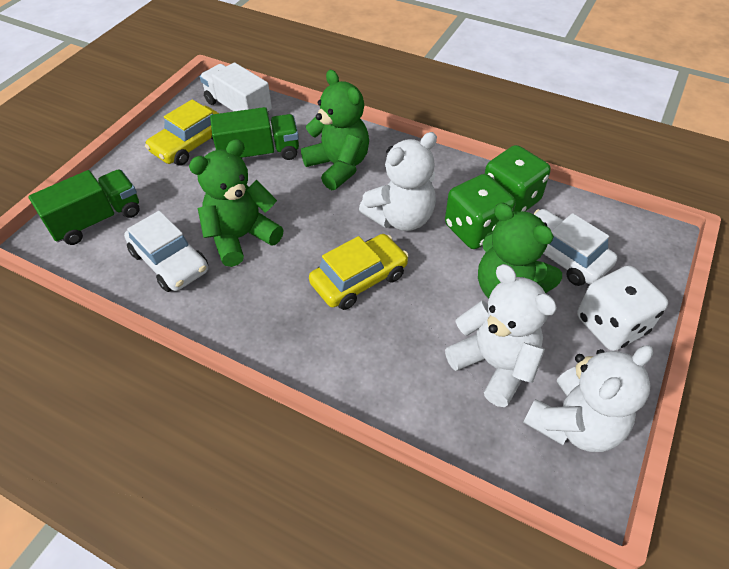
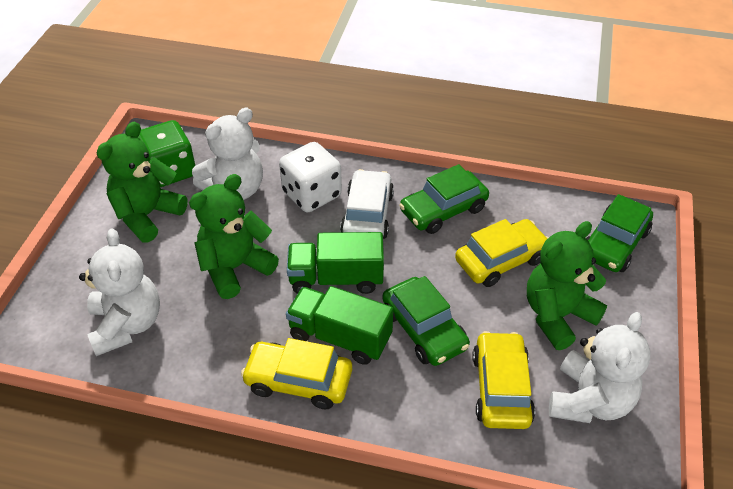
green car: none = 0 -> [382,276,470,366] [399,164,489,234] [586,194,653,272] = 3
green dice: [445,174,516,249] [485,145,551,212] = 2 -> [138,120,196,187] = 1
white car: [124,211,208,292] [534,209,618,286] = 2 -> [340,169,394,239] = 1
white truck: [200,62,272,115] = 1 -> none = 0
yellow car: [145,99,220,166] [309,234,409,310] = 2 -> [241,338,352,409] [455,219,549,287] [472,331,535,429] = 3

